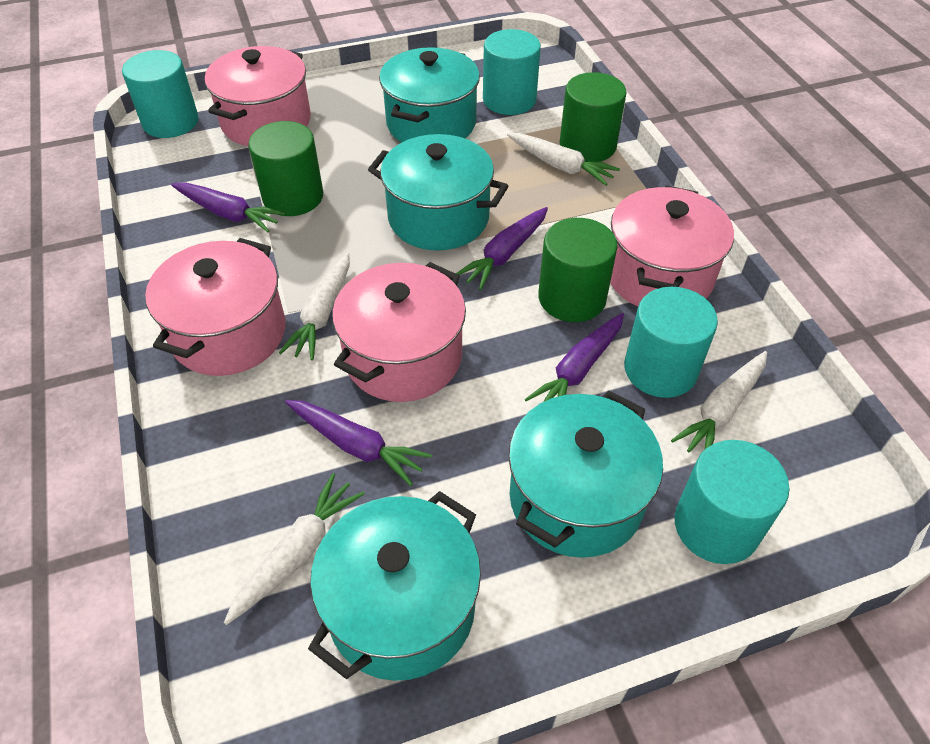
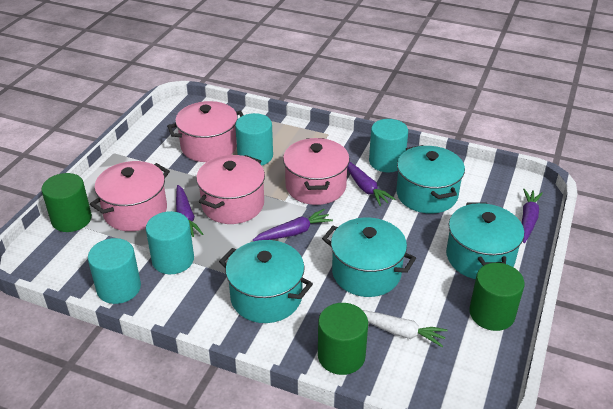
white carrot: [224,473,365,625] [279,253,350,361] [507,133,620,186] [671,351,767,452] = 4 -> [363,310,448,347] = 1

